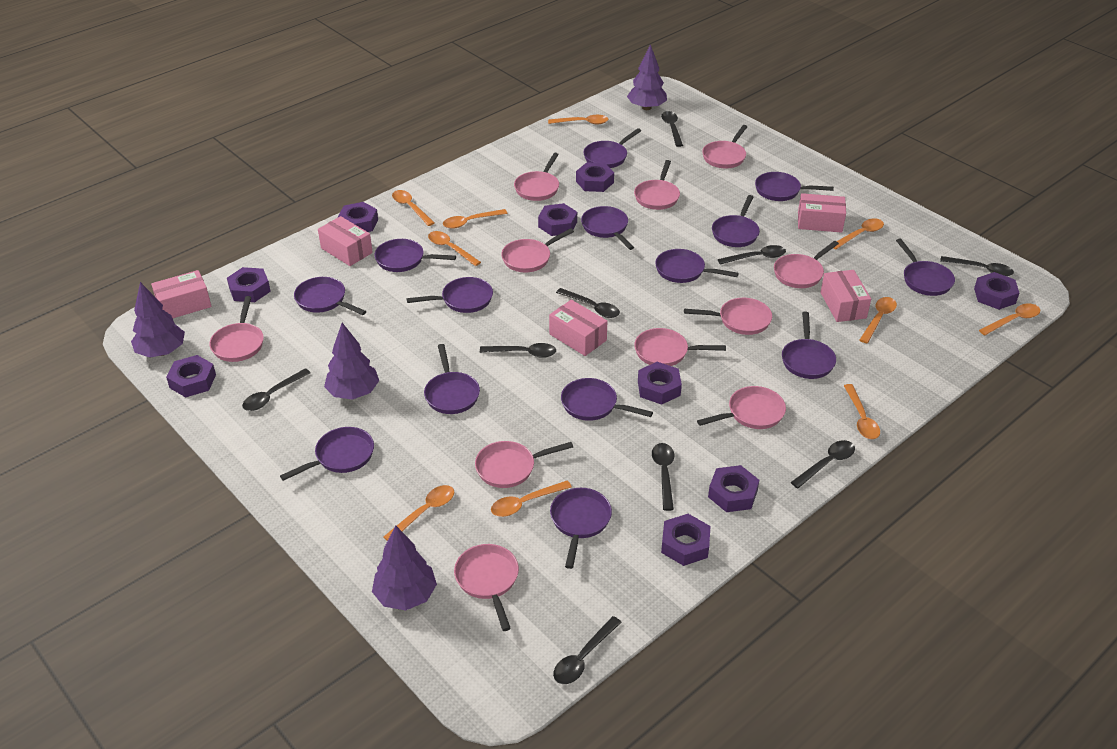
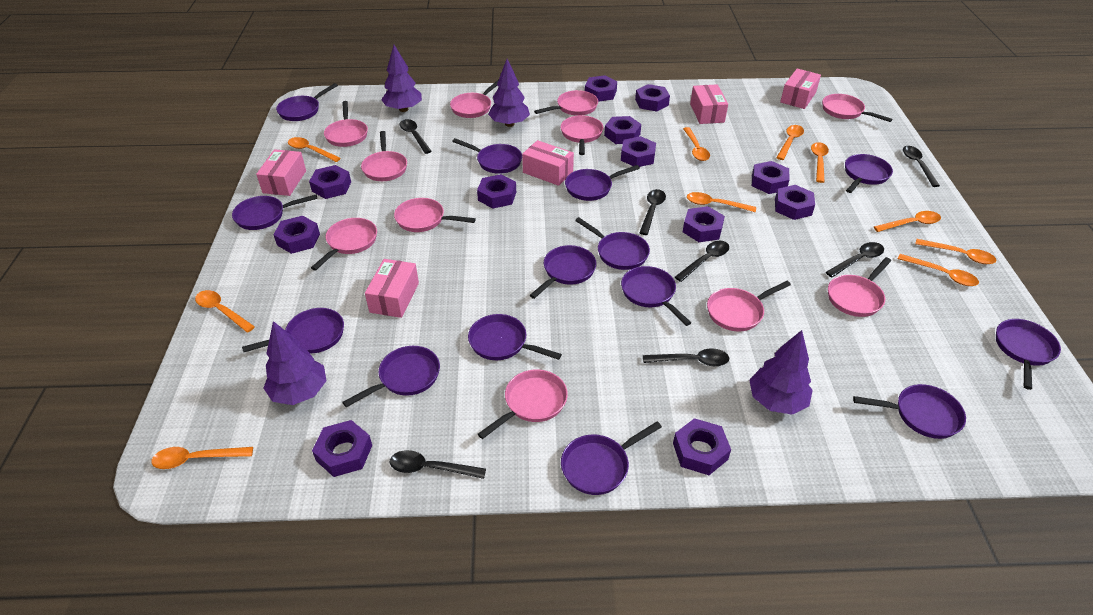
black spoon: [242,368,311,411] [480,343,556,358] [553,616,622,684] [556,288,620,318] [652,443,674,511] [661,111,683,147] [718,245,786,265] [791,440,855,488] [940,256,1014,276] = 9 -> [390,450,486,479] [400,119,432,154] [639,189,666,235] [643,348,729,366] [675,241,729,282] [826,242,884,278] [903,146,940,187] = 7
purple nut: [166,355,216,397] [227,267,271,302] [338,202,378,232] [538,203,577,236] [576,162,614,192] [638,362,682,405] [661,514,711,566] [708,465,759,512] [974,272,1019,310] = 9 -> [273,216,320,254] [309,165,351,199] [312,420,372,477] [477,174,516,209] [585,75,617,102] [604,116,641,144] [621,136,656,167] [635,84,670,112] [673,418,731,475] [683,206,725,242] [752,161,790,194] [775,185,815,220] = 12

